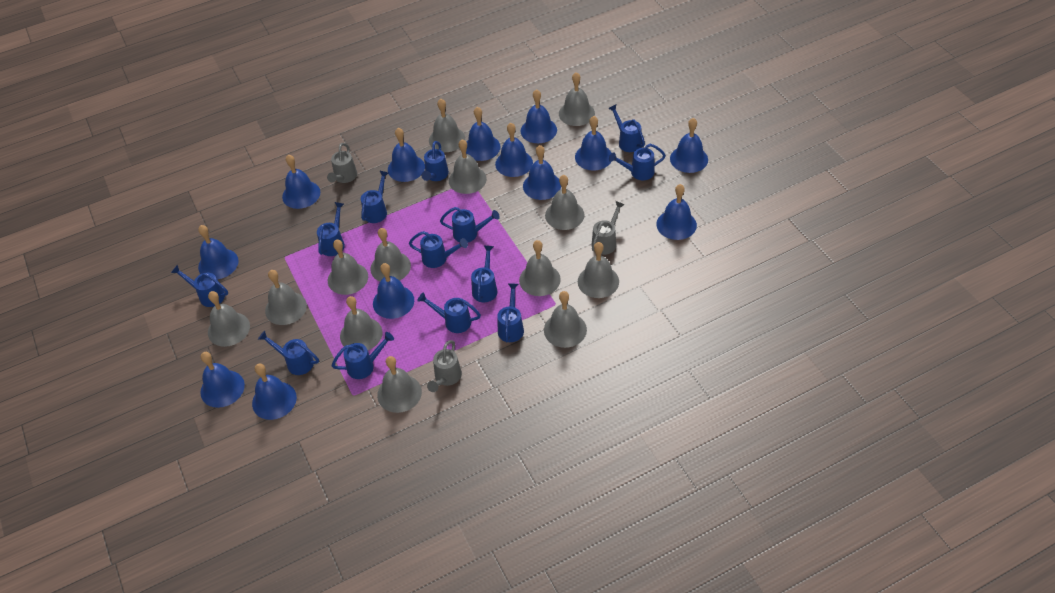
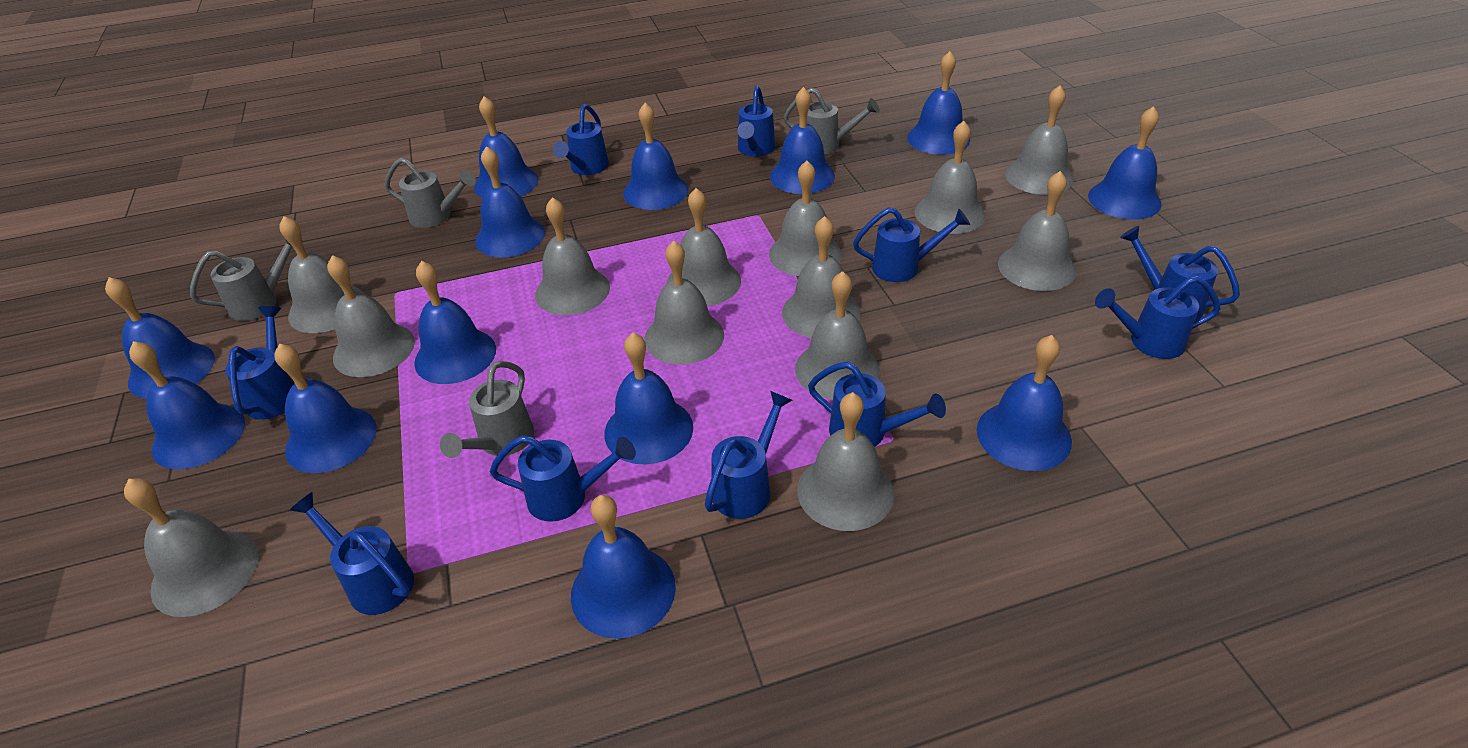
blue watering can: [171,264,228,307] [258,331,319,375] [317,202,345,256] [331,332,394,379] [361,170,388,223] [409,231,468,268] [417,292,481,333] [421,141,449,181] [440,207,500,242] [471,245,498,302] [497,283,524,343] [608,104,645,152] [609,144,666,180] = 13 -> [225,306,294,420] [290,492,414,615] [490,435,636,522] [553,104,609,175] [705,391,792,519] [737,86,775,156] [808,361,946,447] [853,207,970,282] [1095,276,1221,359] [1120,226,1240,320] = 10
grey watering can: [327,143,357,183] [427,340,462,392] [592,201,625,255] = 3 -> [190,239,303,321] [385,158,476,228] [440,361,534,458] [784,88,880,154] = 4

